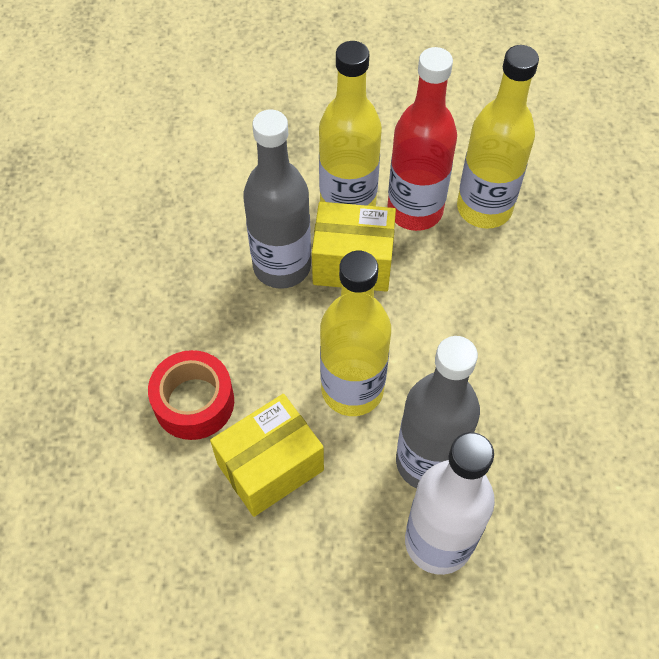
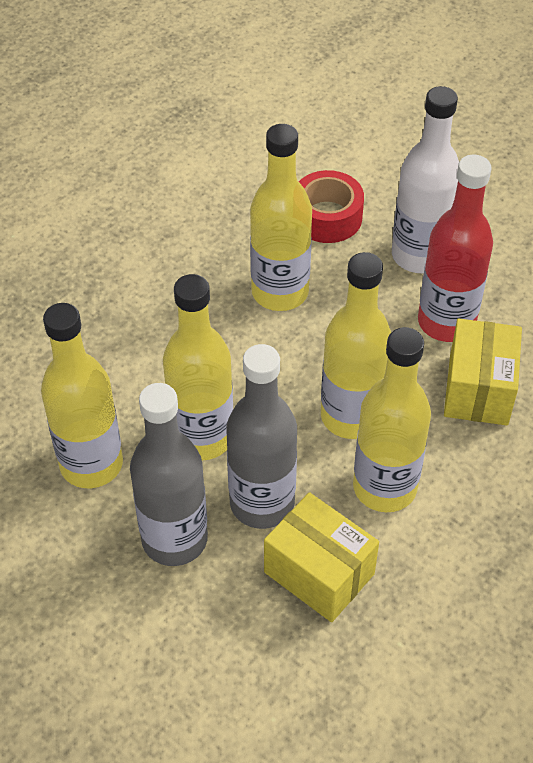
yellow bottle: [319,41,382,206] [320,251,391,416] [457,45,539,229] = 3 -> [41,303,123,488] [163,274,233,460] [250,124,312,311] [321,252,391,439] [353,327,431,512] = 5

